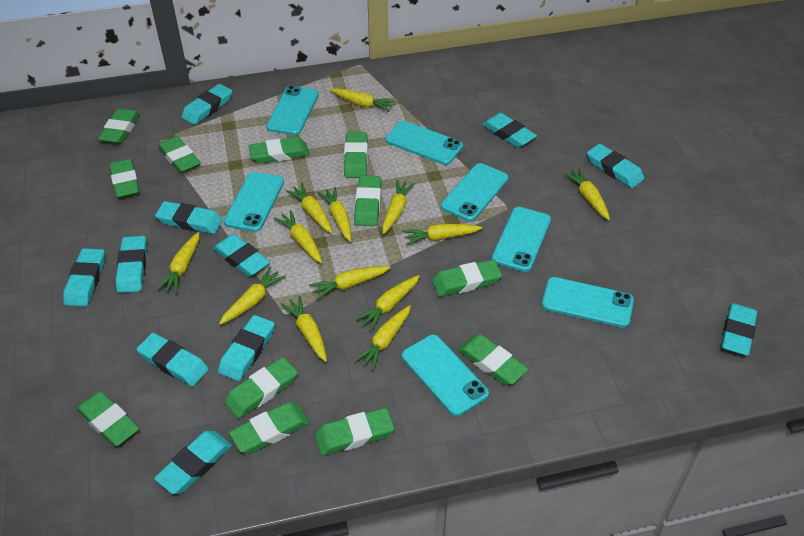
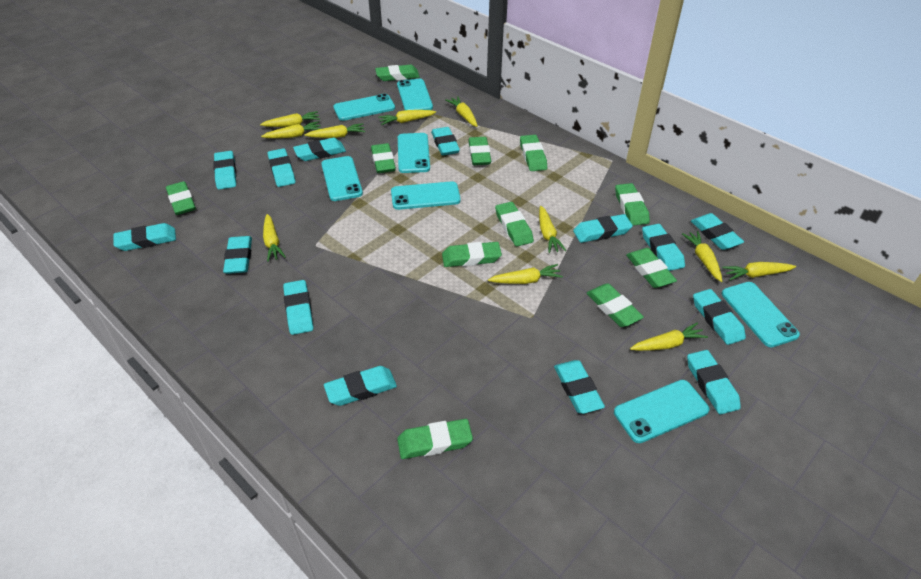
green eraser: [76,391,139,447] [98,108,140,144] [109,159,140,199] [158,136,201,174] [224,357,298,419] [229,402,310,454] [248,137,310,164] [314,408,394,456] [344,132,368,178] [354,175,381,226] [432,259,502,297] [457,334,528,385] = 12 -> [166,181,196,215] [371,143,396,173] [375,65,420,81] [397,419,473,459] [442,242,502,267] [468,137,491,165] [495,202,534,246] [520,135,547,171] [586,284,644,327] [615,183,650,226] [626,248,677,288] = 11
turquoise eraser: [63,248,105,307] [115,236,147,293] [136,333,209,387] [154,431,232,494] [155,201,223,234] [181,84,232,125] [213,234,270,277] [218,315,275,381] [482,113,537,148] [587,144,645,188] [721,303,757,356] = 11 -> [113,223,176,251] [213,151,236,190] [223,236,252,274] [268,148,296,187] [283,280,313,335] [293,138,346,161] [324,366,397,406] [431,127,460,155] [554,360,605,414] [573,214,633,243] [642,224,685,271] [687,350,741,415] [691,213,744,250] [693,289,746,345] = 14
yellow carrot: [156,232,199,294] [219,267,286,325] [274,210,322,263] [281,296,327,362] [285,183,333,233] [309,266,391,300] [317,187,352,242] [330,88,396,112] [354,305,411,371] [355,275,420,331] [382,179,415,234] [402,224,482,245] [563,168,610,220] = 13 -> [260,111,320,127] [261,121,322,138] [263,214,286,262] [305,123,365,138] [378,110,436,125] [446,96,478,127] [488,264,563,284] [539,206,566,253] [630,323,708,351] [682,231,723,282] [722,262,796,280] = 11

